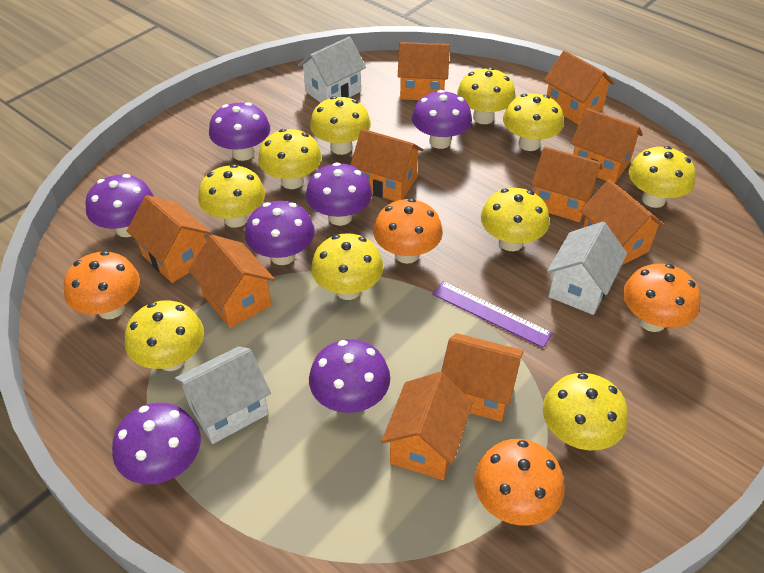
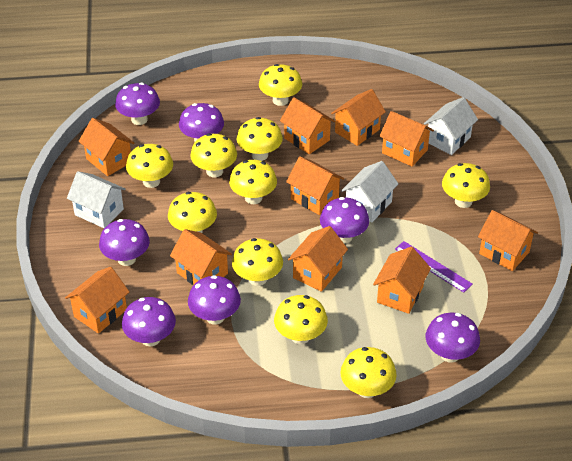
orange mushroom: [63,251,140,319] [373,198,443,264] [474,439,565,526] [623,264,701,332] = 4 -> none = 0

